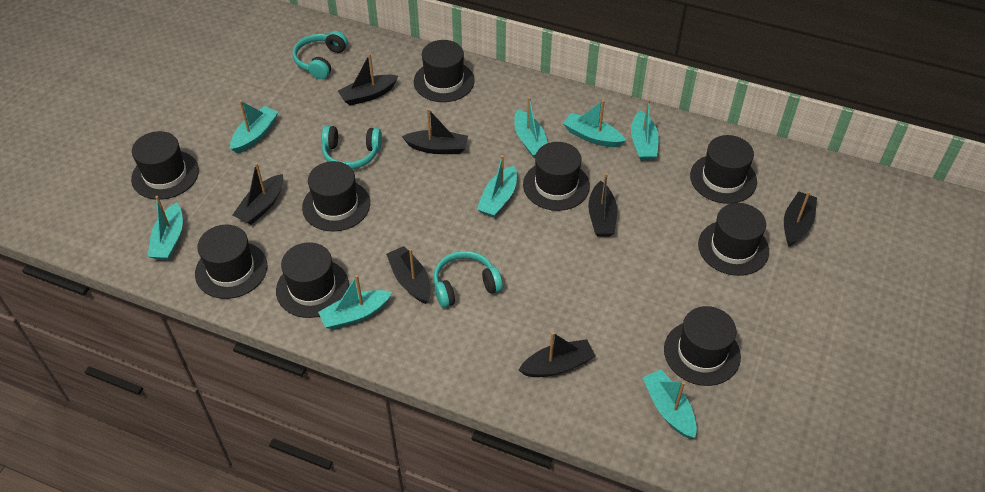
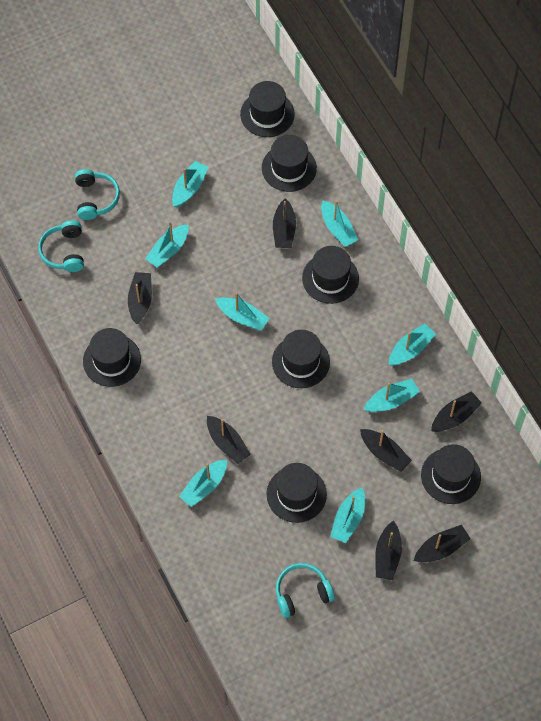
black hat: [131,131,199,200] [195,225,267,299] [276,242,349,318] [302,161,370,232] [414,40,475,102] [523,142,590,211] [664,306,741,386] [690,135,757,204] [698,203,769,276] = 9 -> [83,328,141,387] [240,81,295,137] [262,135,317,192] [267,463,327,523] [272,330,330,388] [302,246,359,304] [421,444,481,504] = 7

